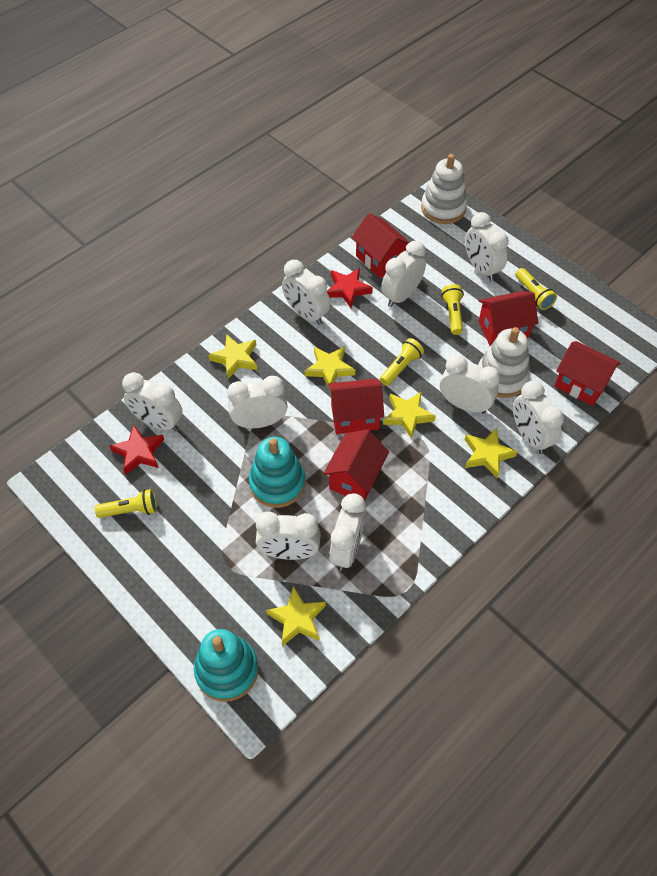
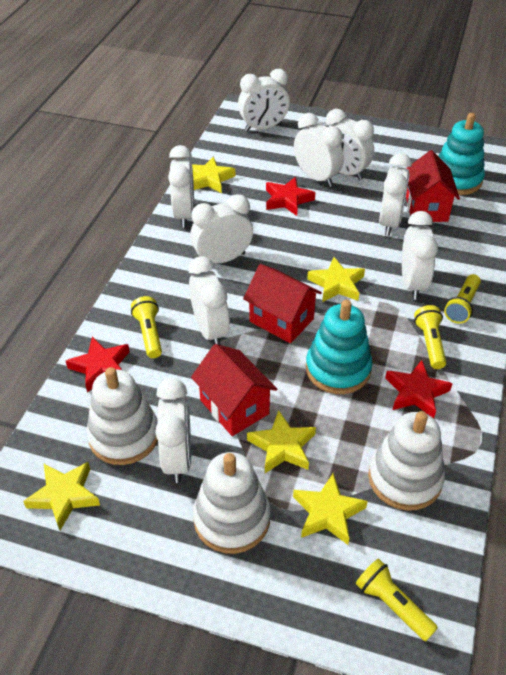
red house: [323,430,389,501] [328,378,384,434] [352,213,410,278] [478,291,538,346] [554,341,621,406] = 5 -> [191,344,277,436] [243,264,322,343] [406,150,460,222] = 3
red star: [110,425,164,475] [327,268,373,308] = 2 -> [66,337,130,393] [266,177,315,216] [385,360,453,418] = 3
white stacking toy: [421,154,467,224] [478,327,530,398] = 2 -> [86,367,158,465] [193,452,270,554] [368,411,445,511] = 3

